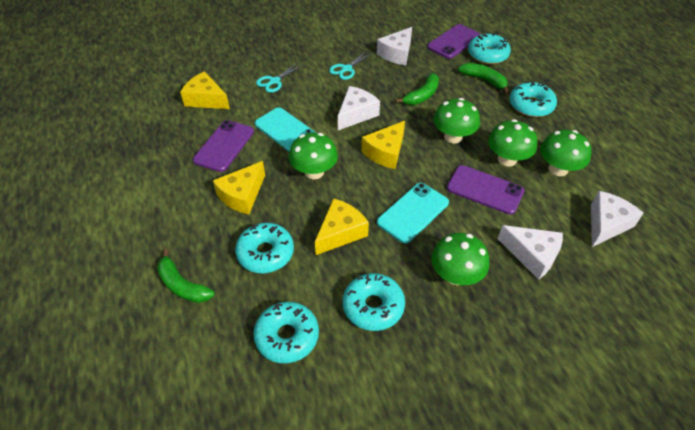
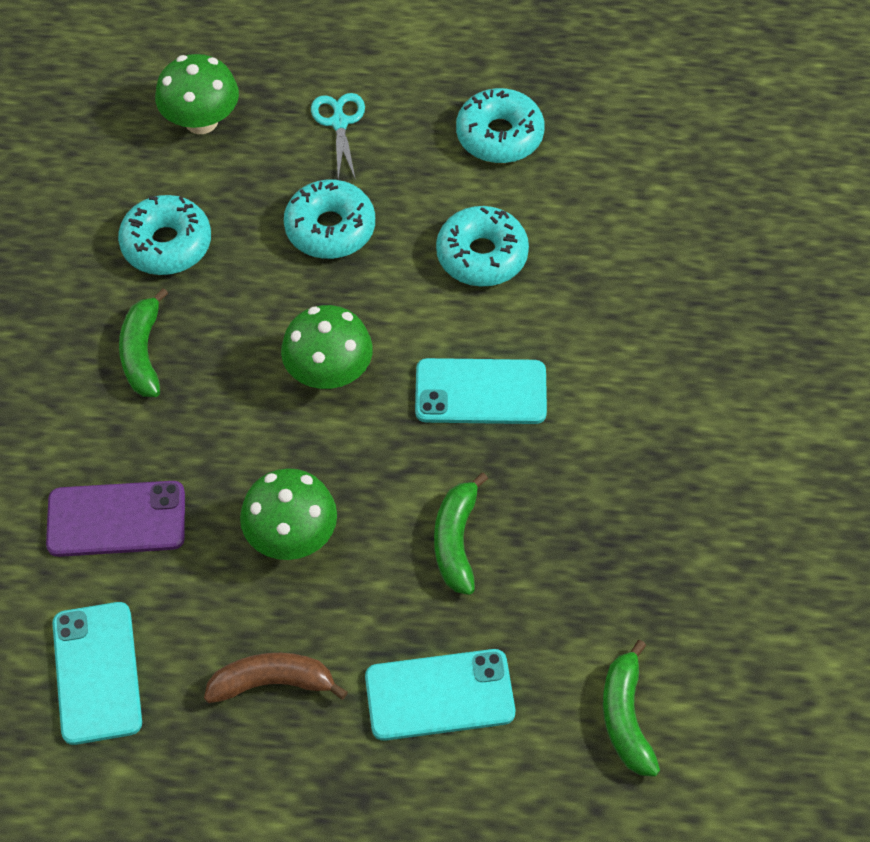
brown banana: none = 0 -> [204,653,348,703] = 1
green mushroom: [289,133,338,179] [431,233,489,285] [433,98,480,144] [488,119,537,167] [540,130,591,176] = 5 -> [155,54,239,134] [240,468,337,560] [281,305,373,389] = 3
purple phone: [193,120,254,172] [427,24,481,59] [447,165,524,215] = 3 -> [46,481,185,557] = 1
turquoise donut: [235,223,294,273] [253,302,319,363] [343,273,405,331] [468,33,511,64] [509,81,557,117] = 5 -> [118,195,211,275] [284,180,375,259] [436,206,529,287] [456,88,545,163] = 4
turquoise phone: [255,107,316,152] [377,183,449,243] = 2 -> [52,602,142,745] [365,649,515,741] [415,358,547,424] = 3
turquoise scissors: [256,63,304,93] [329,50,373,80] = 2 -> [311,93,365,180] = 1
white cheese: [338,86,380,130] [377,27,412,65] [498,225,563,280] [591,191,644,247] = 4 -> none = 0
yellow cheese: [180,71,230,109] [213,161,265,214] [315,198,369,255] [362,121,405,169] = 4 -> none = 0

